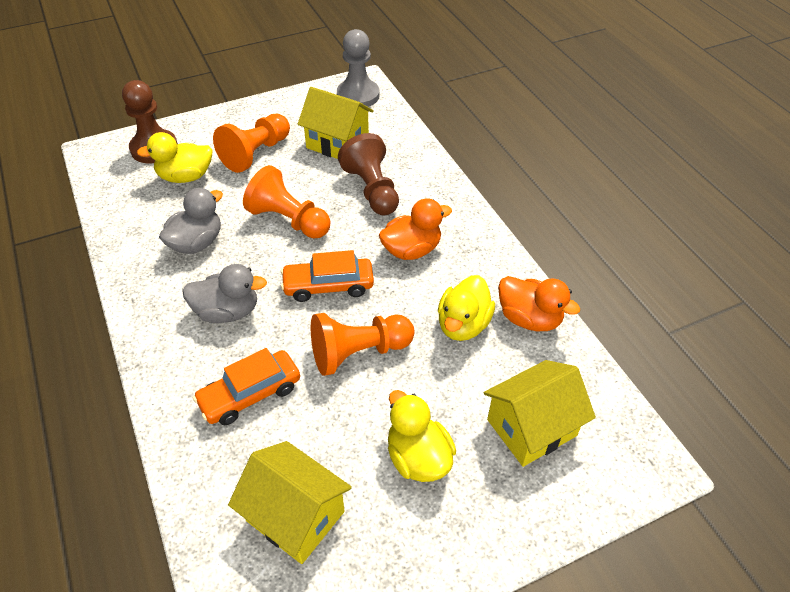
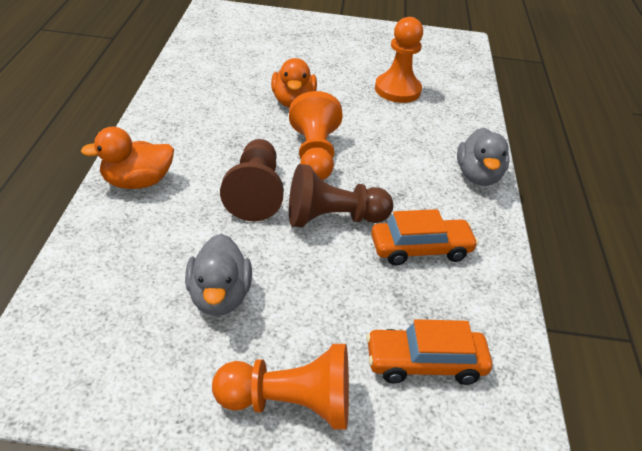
grey pawn: [337,29,380,107] = 1 -> none = 0
yellow duck: [137,132,213,183] [388,390,456,482] [438,275,495,341] = 3 -> none = 0
yellow house: [228,441,352,564] [298,87,374,159] [484,360,596,467] = 3 -> none = 0

